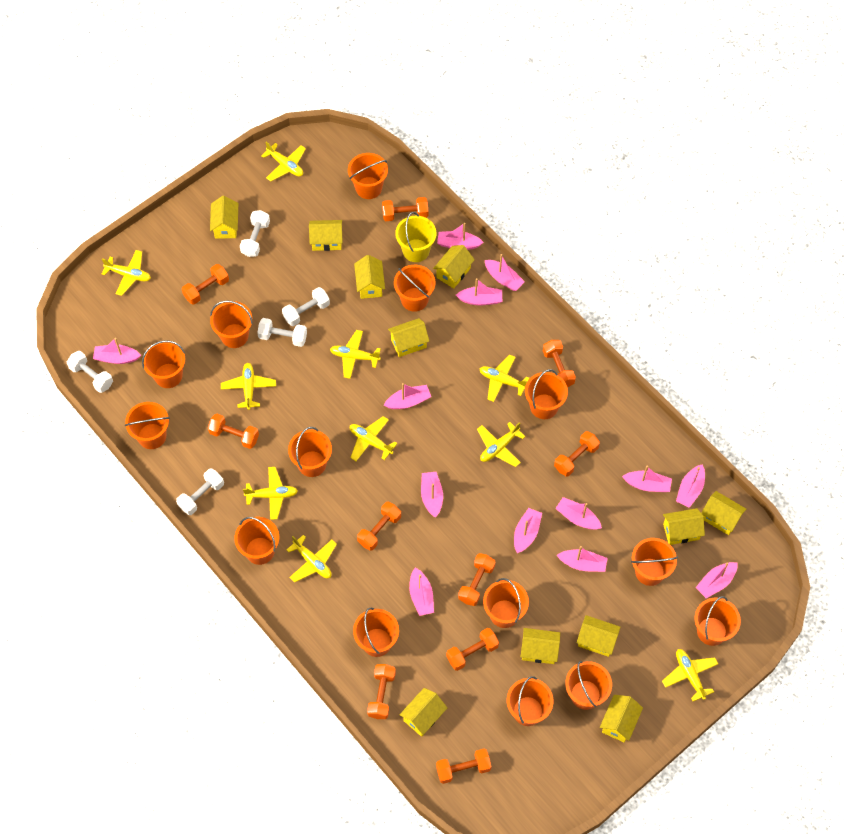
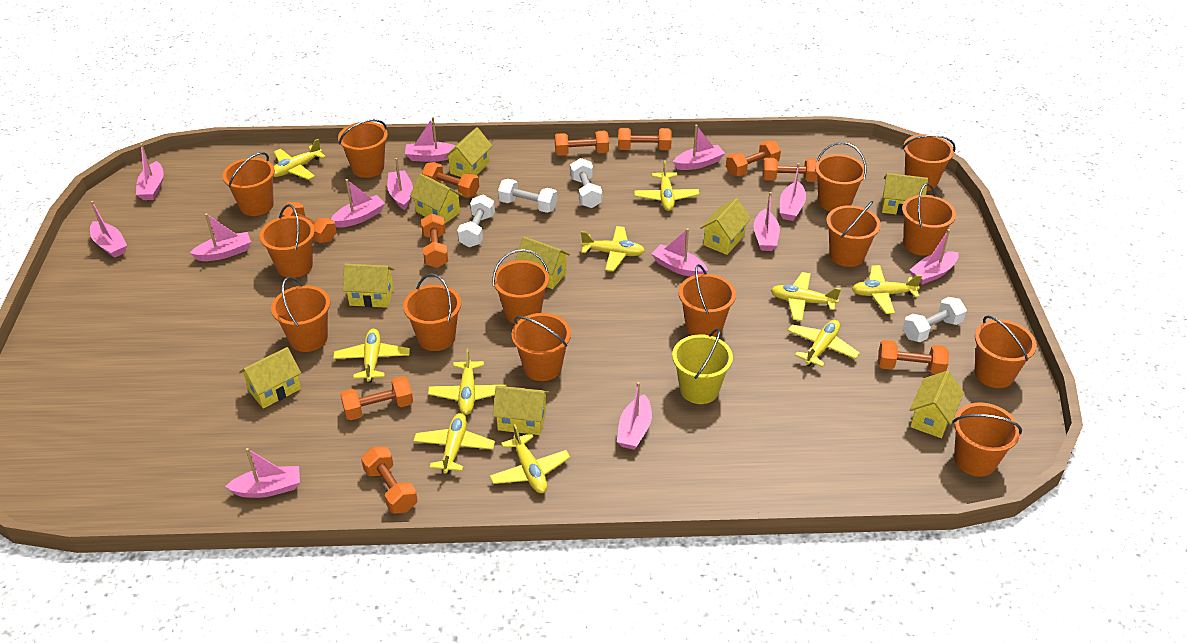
white dumbbell: [67,351,113,393] [176,468,224,515] [240,210,270,257] [257,318,307,347] [282,287,330,326] = 5 -> [457,195,495,247] [498,179,557,213] [570,158,602,208] [903,297,967,342] = 4
yellow house: [210,196,238,239] [309,220,343,251] [354,255,385,299] [388,318,429,357] [400,688,447,737] [433,245,475,288] [520,628,560,664] [577,615,620,657] [600,695,643,742] [663,508,705,545] [701,491,746,535] = 11 -> [239,347,301,409] [343,264,394,308] [410,173,463,223] [444,127,492,177] [493,386,549,435] [515,237,570,289] [700,198,751,255] [882,173,928,216] [910,371,964,438] = 9

